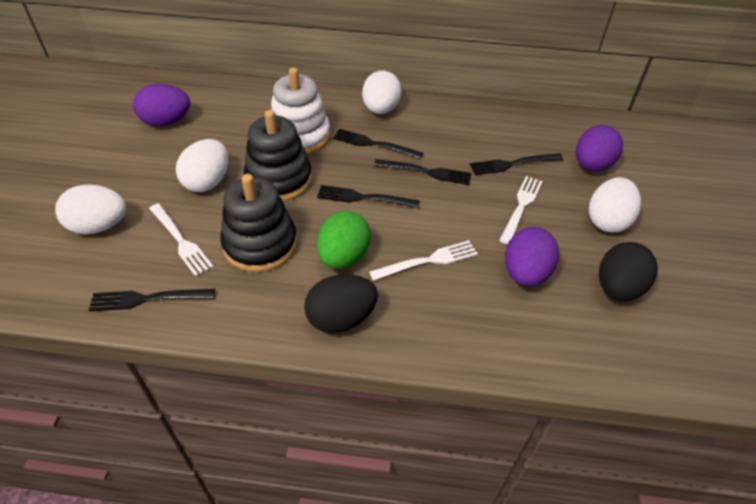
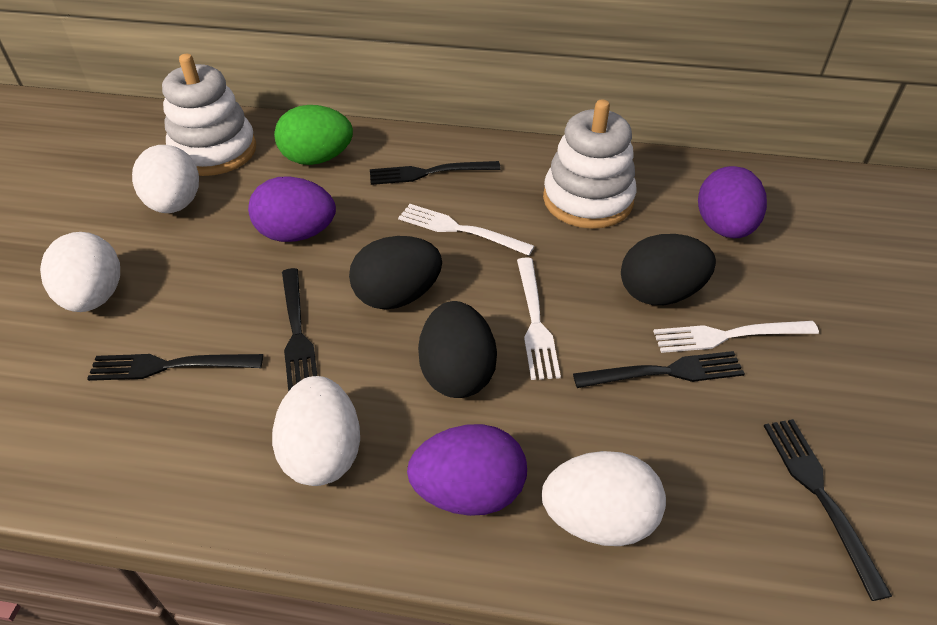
black egg: [304,274,378,333] [599,242,658,301] = 2 -> [349,236,442,309] [418,301,497,398] [621,234,716,305] = 3
black stacking toy: [220,174,297,272] [244,110,312,201] = 2 -> none = 0
white stacking toy: [271,68,330,154] = 1 -> [162,54,256,176] [543,100,636,229] = 2

